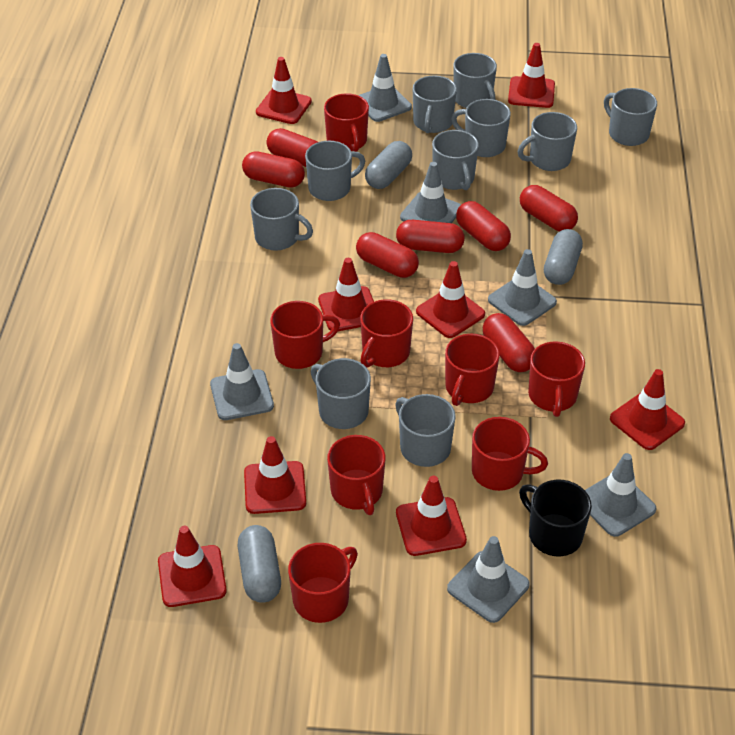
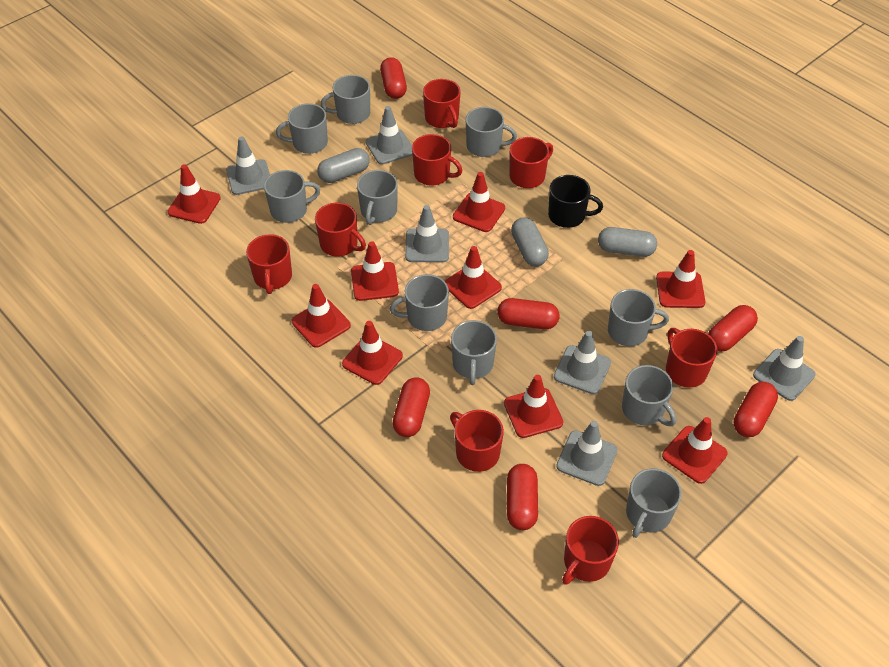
red capsule: [242,151,305,188] [266,128,318,167] [356,232,419,278] [396,220,465,253] [456,201,511,251] [482,313,535,372] [520,185,578,232] = 7 -> [380,57,407,99] [392,377,430,437] [497,298,560,329] [507,464,538,530] [708,305,758,351] [734,382,778,437] = 6
red traffic cone: [158,526,227,607] [244,436,306,514] [256,57,312,124] [318,258,374,331] [396,476,467,556] [416,261,485,338] [508,43,555,108] [610,369,685,450] = 8 -> [168,164,221,224] [292,284,351,348] [342,321,403,385] [351,241,399,301] [445,246,502,309] [453,172,505,232] [504,375,563,438] [656,250,705,308] [662,417,728,484] = 9

